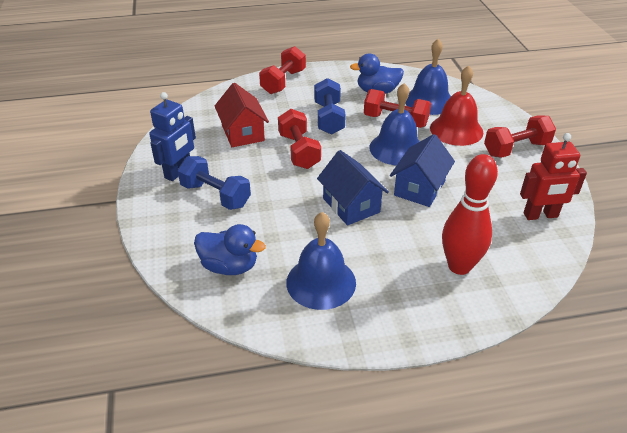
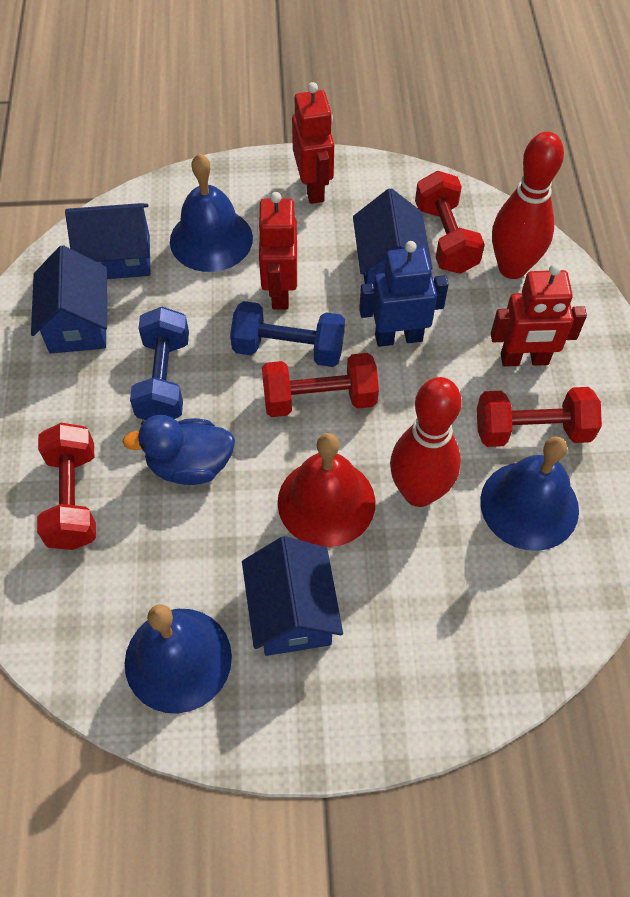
blue duck: [194,224,266,275] [350,54,404,94] = 2 -> [122,415,235,485] = 1
blue house: [317,150,389,225] [390,134,455,207] = 2 -> [31,245,108,354] [65,203,150,279] [242,536,343,656] [353,188,432,285] = 4
red bowling pin: [442,154,498,275] = 1 -> [390,377,462,507] [492,132,564,279] = 2
red house: [215,83,269,147] = 1 -> none = 0
red robot: [520,133,587,220] = 1 -> [257,192,297,309] [292,82,334,204] [491,264,587,367] = 3

